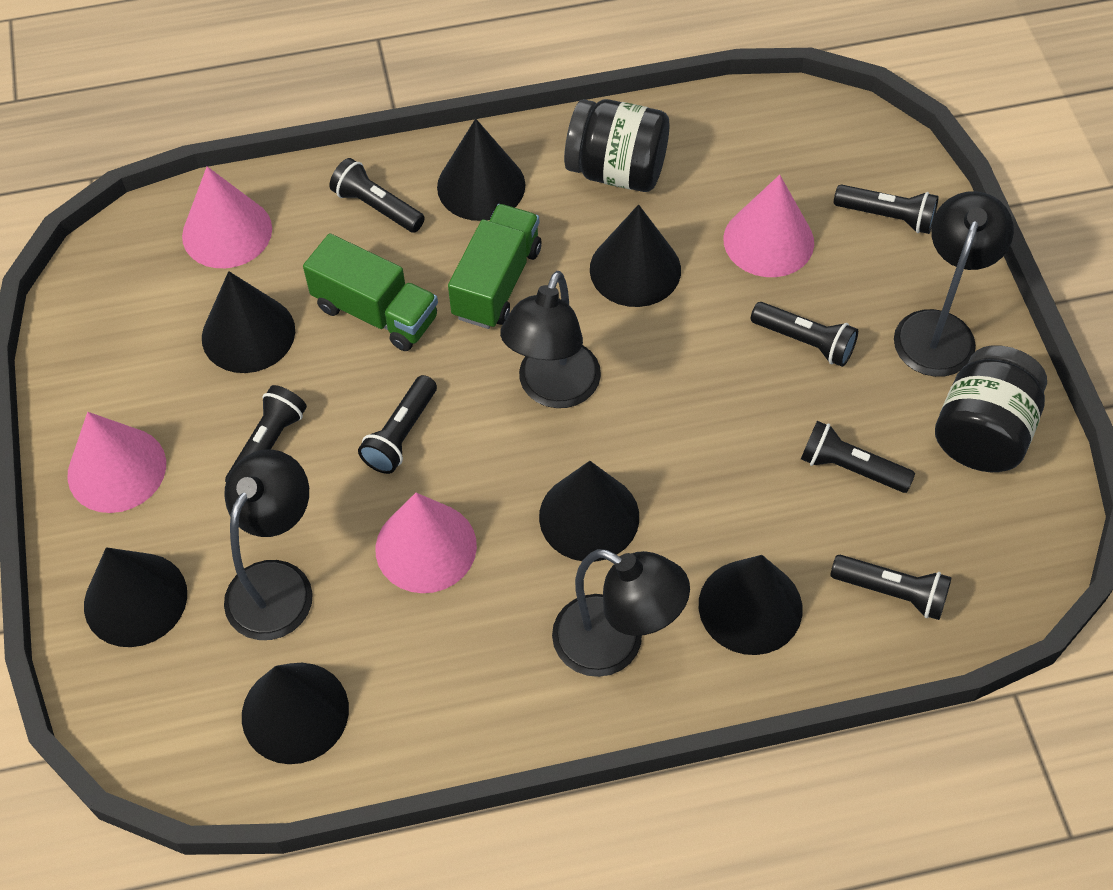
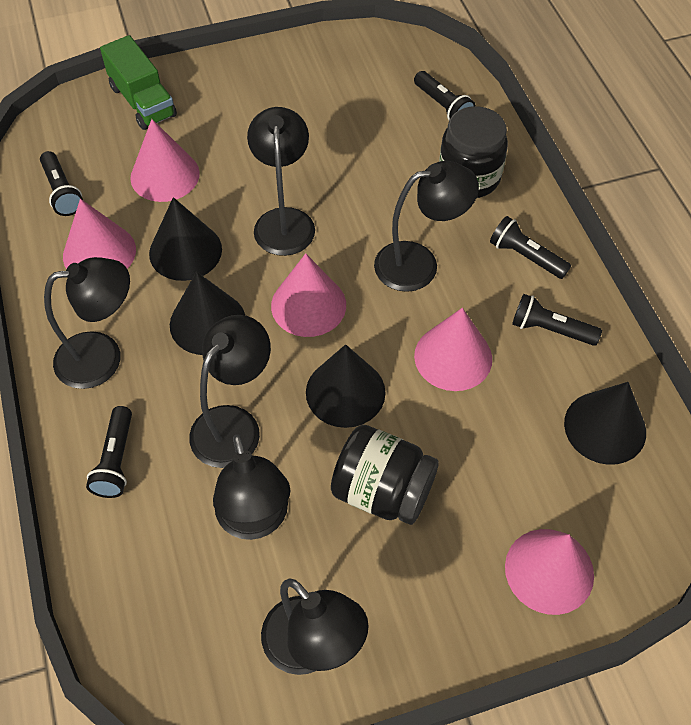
black cone: [84,547,187,647] [202,271,295,373] [242,663,349,764] [437,119,525,221] [539,461,639,562] [590,204,681,307] [699,555,802,655] = 7 -> [149,197,222,281] [170,272,245,355] [306,344,386,428] [564,382,646,465] = 4
black flashlight: [225,385,307,482] [329,158,425,233] [358,375,437,474] [751,302,858,367] [801,421,915,493] [830,555,952,620] [834,184,939,234] = 7 -> [40,151,83,216] [86,406,132,498] [414,71,476,120] [490,216,571,279] [512,294,602,346] = 5
black lamp: [224,449,313,640] [500,271,601,408] [552,549,690,677] [894,191,1014,377] = 4 -> [44,257,130,389] [189,315,271,468] [213,434,290,540] [247,107,315,256] [261,579,369,675] [374,161,479,292] = 6
green truck: [303,234,438,351] [448,204,541,329] = 2 -> [100,35,177,130] = 1
pink cone: [67,412,166,513] [182,167,272,268] [375,493,477,593] [724,175,814,277] = 4 -> [63,199,136,269] [130,119,200,202] [271,253,346,337] [414,308,492,391] [505,529,594,615] = 5

